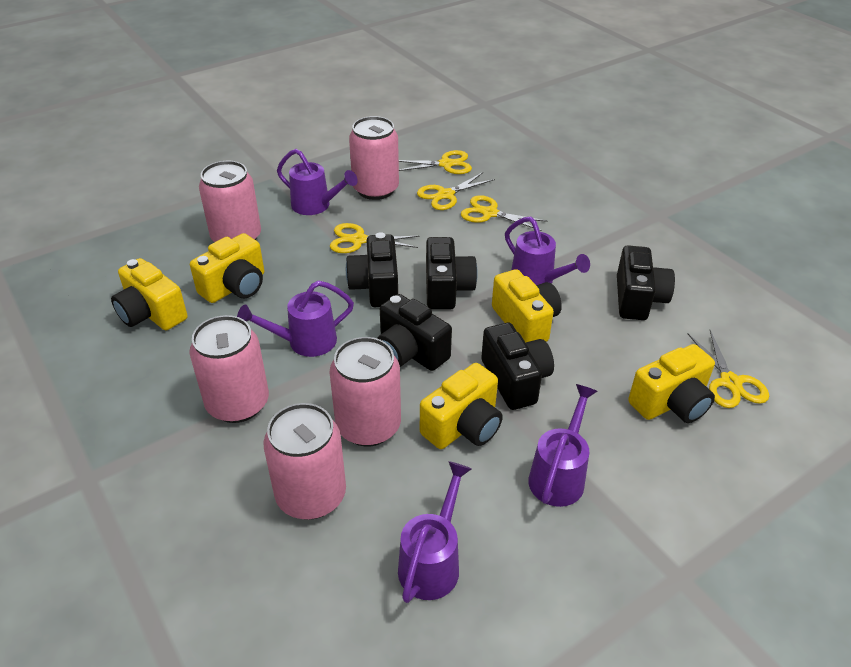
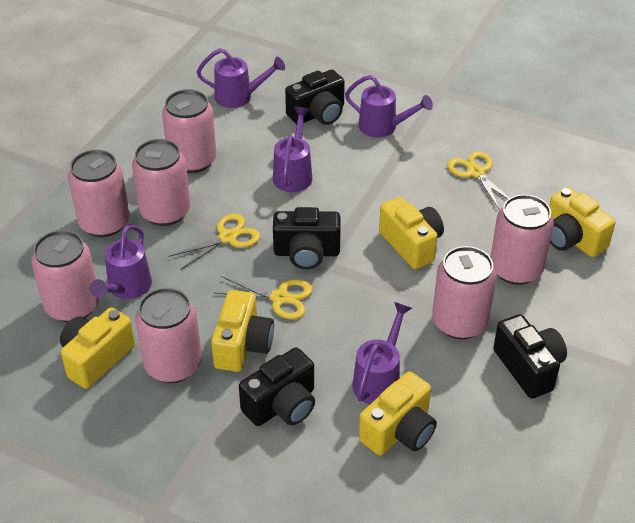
black camera: [346,232,398,307] [377,294,452,371] [426,237,478,310] [481,323,554,410] [617,245,675,320] = 5 -> [239,347,315,426] [273,207,341,269] [285,70,345,125] [493,314,567,398] = 4
pink can: [189,315,269,423] [199,161,261,242] [263,403,346,520] [329,337,401,447] [349,116,399,200] = 5 -> [31,230,99,322] [68,150,130,237] [132,139,190,226] [135,288,202,383] [162,89,217,173] [432,246,496,339] [490,194,554,285] = 7
yellow scissors: [330,223,420,253] [399,150,472,174] [417,172,495,210] [461,195,548,231] [688,330,769,408] = 5 -> [169,214,260,270] [215,276,313,319] [447,151,509,209] = 3

